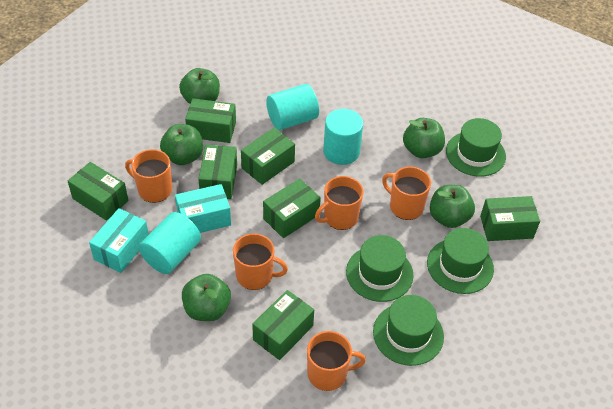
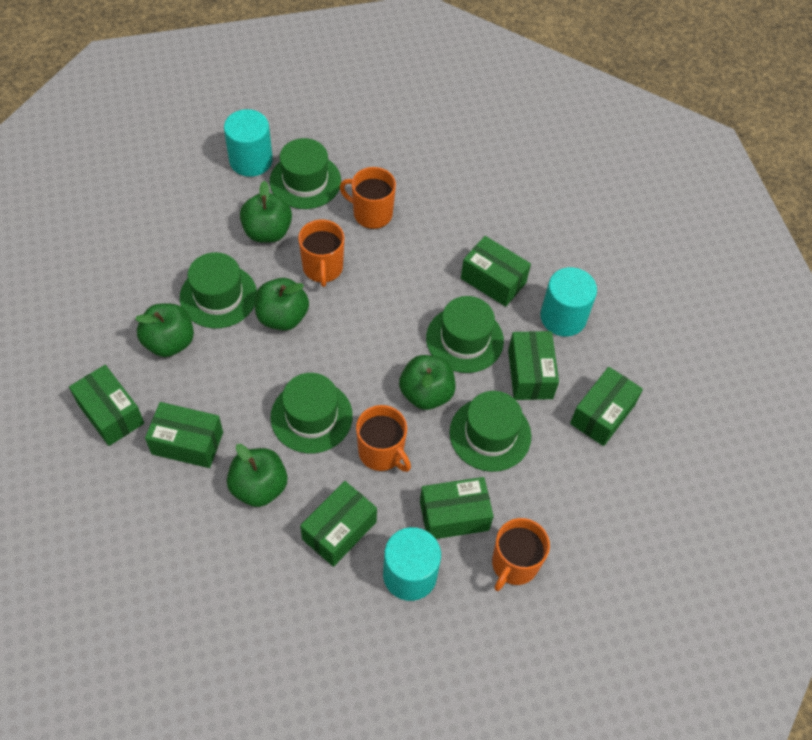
green hat: [346,235,414,302] [373,295,444,366] [427,228,494,294] [446,118,506,177] = 4 -> [180,252,257,328] [269,138,341,209] [270,373,353,453] [426,296,504,373] [449,391,531,472] = 5
orange mug: [125,149,172,203] [233,233,288,290] [307,331,366,391] [315,176,364,230] [382,167,431,220] = 5 -> [298,219,345,287] [340,167,396,229] [356,405,411,472] [492,518,550,591] = 4
turquoise box: [89,208,149,273] [175,184,231,233] = 2 -> none = 0

